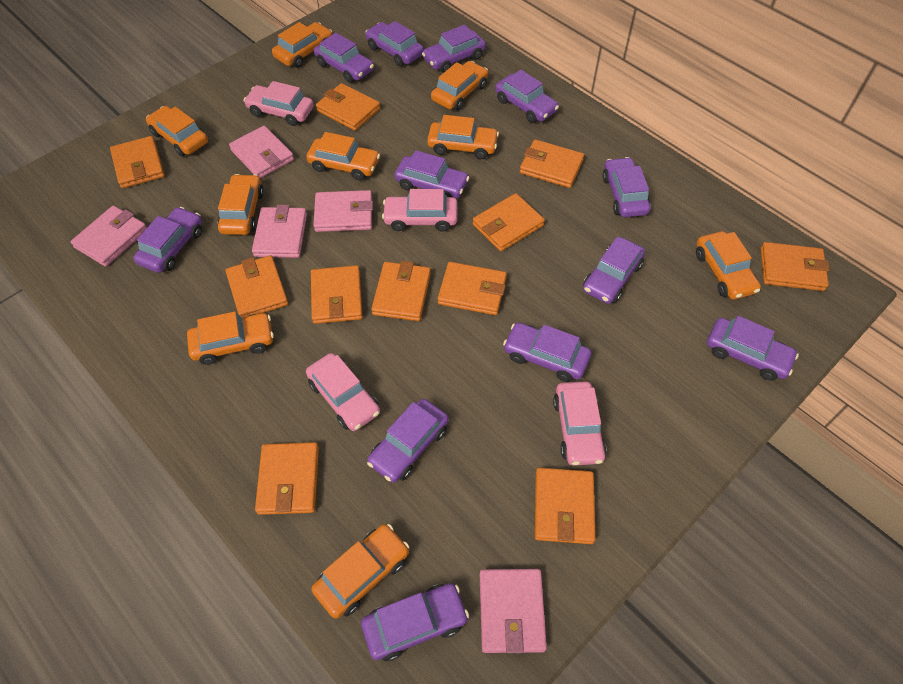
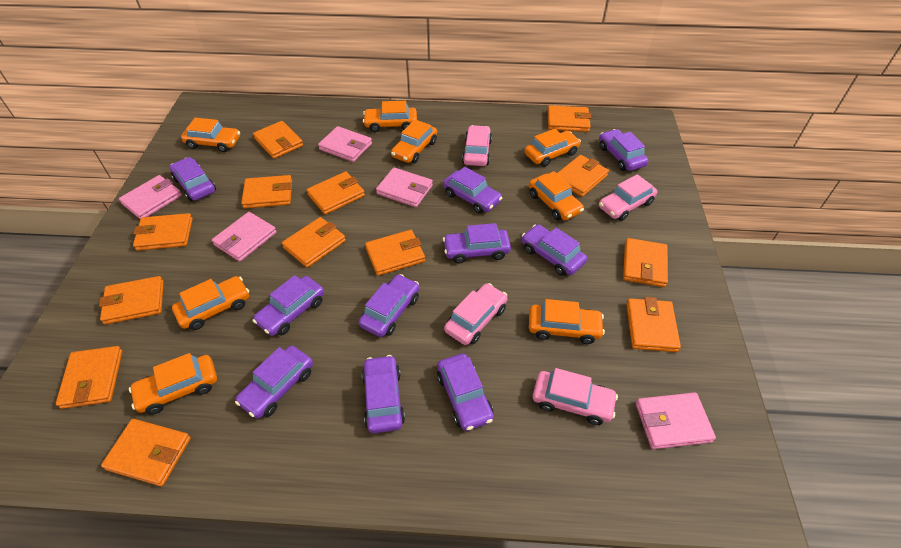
orange car: [146,106,208,156] [187,312,274,365] [217,174,264,235] [272,22,332,68] [306,132,380,181] [312,524,409,619] [427,115,499,159] [431,61,488,110] [696,231,761,300] = 9 -> [129,353,217,415] [172,276,249,330] [181,118,240,152] [363,101,417,132] [391,119,437,163] [525,129,581,167] [529,171,584,220] [529,299,605,344] = 8
orange wallet: [110,136,165,188] [226,255,288,317] [255,442,319,515] [311,265,363,324] [316,83,380,131] [371,261,431,321] [438,262,507,315] [473,193,545,251] [520,139,584,188] [535,468,596,544] [760,242,830,291] = 11 -> [56,346,123,409] [99,276,164,324] [101,419,191,486] [133,213,193,251] [241,175,292,209] [253,121,303,159] [282,217,346,268] [307,172,365,215] [365,230,425,276] [548,105,591,132] [557,155,609,197] [623,238,668,287] [626,297,681,352] = 13
purple car: [134,207,202,273] [314,32,374,83] [361,583,469,661] [365,21,424,66] [367,399,449,483] [395,150,470,198] [422,24,486,73] [495,70,559,123] [503,322,591,382] [583,237,645,304] [602,157,650,217] [707,316,799,381] = 12 -> [169,157,216,201] [235,345,313,419] [253,275,324,336] [359,274,420,337] [362,355,405,433] [437,353,494,431] [443,167,502,214] [443,223,511,264] [522,224,587,276] [599,129,648,171] = 10

